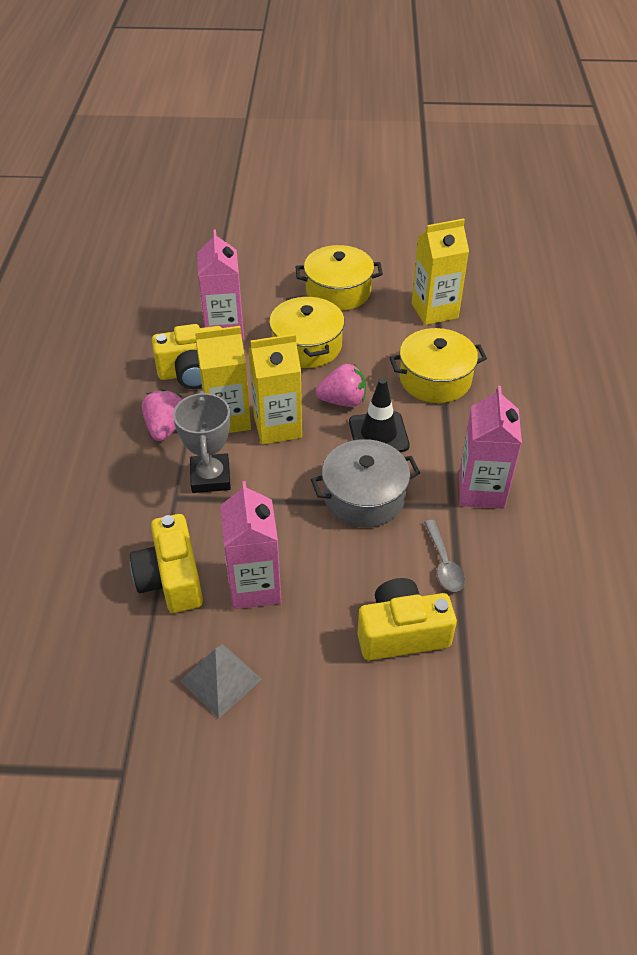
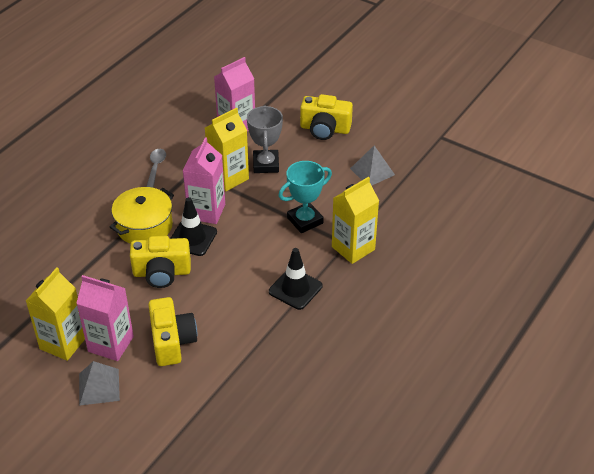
black traffic cone: [349,378,410,452] = 1 -> [170,197,217,256] [269,248,322,310] = 2
grey pot: [311,439,420,527] = 1 -> none = 0
grey pyramid: [180,644,262,719] = 1 -> [79,361,120,406] [350,145,395,186] = 2
pink strawberry: [142,389,183,441] [315,364,366,407] = 2 -> none = 0
turquoise trophy: none = 0 -> [279,161,332,233] = 1
yellow pot: [269,295,345,368] [296,245,383,311] [389,328,487,403] = 3 -> [110,187,174,244] = 1

